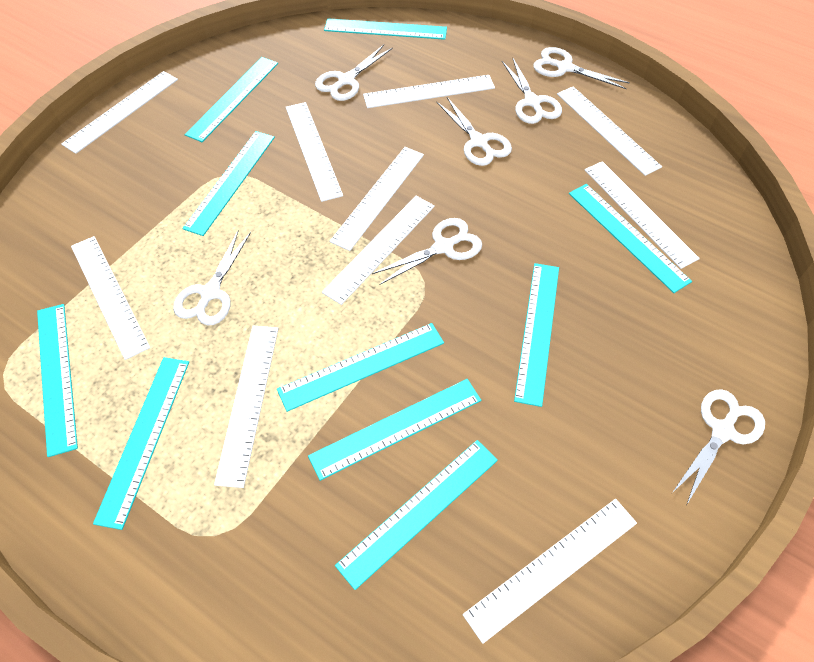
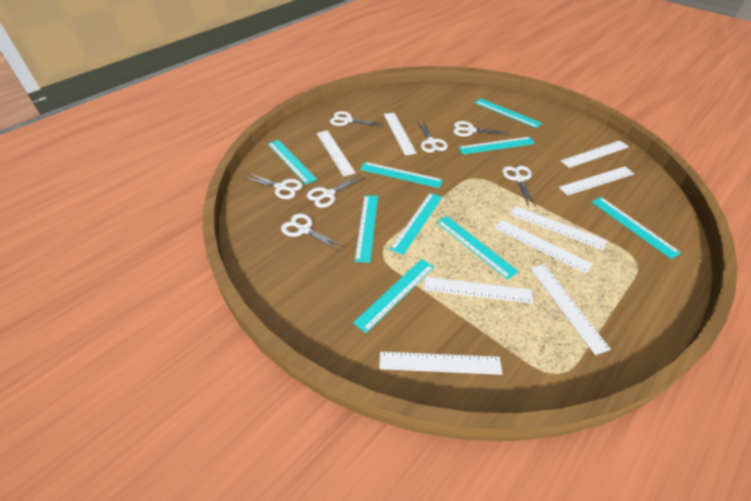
turquoise ruler: [37,304,78,457] [93,357,189,530] [182,131,275,236] [185,57,278,142] [277,323,444,412] [308,379,481,481] [324,18,447,40] [335,440,498,590] [514,263,559,407] [569,184,692,293] = 10 -> [268,140,317,184] [353,259,434,333] [355,195,378,263] [360,162,443,188] [390,193,442,255] [436,216,519,280] [458,137,535,154] [475,98,542,128] [592,197,681,259] = 9
white ruler: [61,71,178,154] [71,236,150,360] [214,326,279,488] [286,102,343,202] [322,196,435,305] [330,147,424,251] [363,75,495,108] [463,499,637,644] [557,86,662,176] [585,161,700,269] = 10 -> [316,130,356,176] [379,351,502,375] [384,113,417,155] [424,277,533,304] [495,220,592,274] [510,206,607,250] [530,264,611,355] [559,166,634,196] [561,140,629,168] = 9

